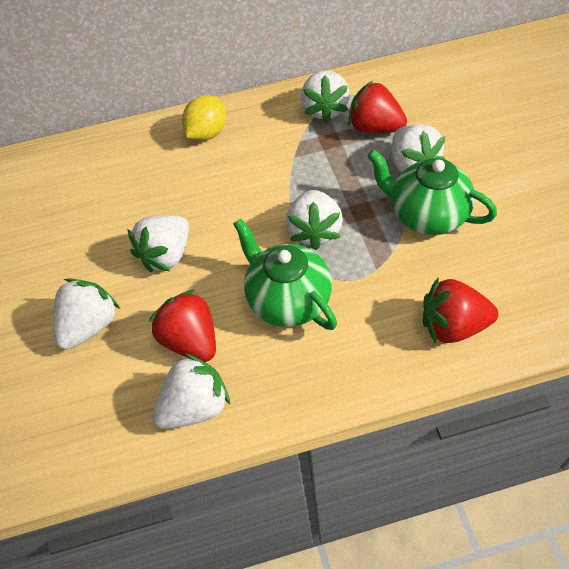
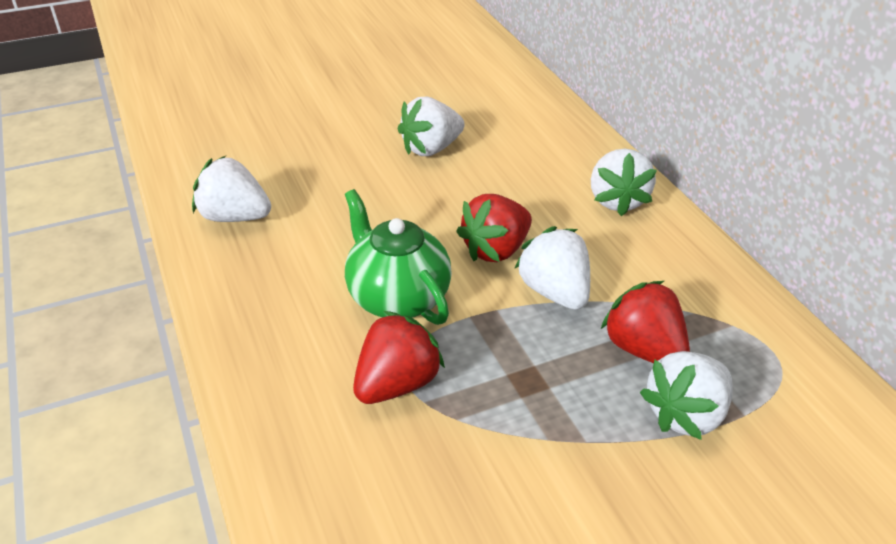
green teapot: [233,219,337,330] [367,150,497,235] = 2 -> [345,189,452,325] = 1
white strawberry: [53,278,120,350] [127,215,189,272] [153,354,230,429] [286,190,343,250] [301,70,350,123] [392,124,445,173] = 6 -> [192,156,271,222] [398,97,465,156] [514,226,590,310] [591,149,657,216] [640,351,733,440] = 5
yellow lemon: [182,95,226,141] = 1 -> none = 0

